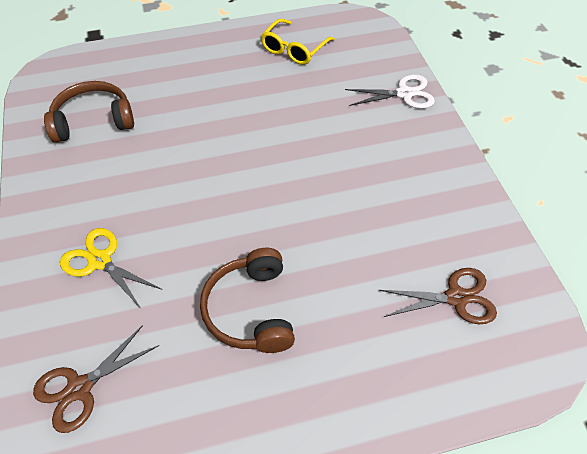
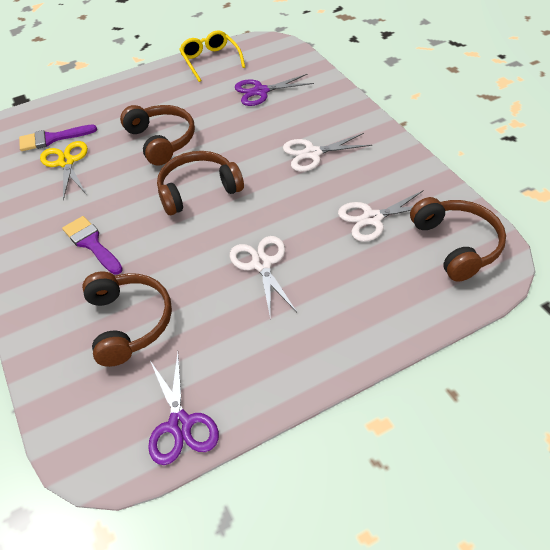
brown headphones: [44,81,134,143] [200,248,295,353] = 2 -> [82,272,172,367] [120,105,195,166] [157,151,244,215] [410,197,506,282] = 4
brown scissors: [33,325,159,433] [379,268,497,324] = 2 -> none = 0
purple brush: none = 0 -> [19,124,97,151] [62,216,123,275] = 2
purple scissors: none = 0 -> [148,353,219,465] [235,74,314,106] = 2
white scissors: [345,74,435,109] = 1 -> [229,236,297,317] [283,133,372,172] [338,190,424,242] = 3

